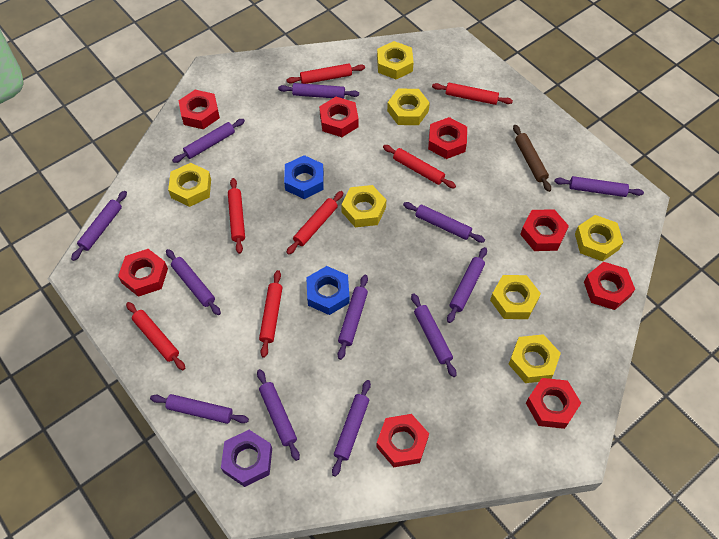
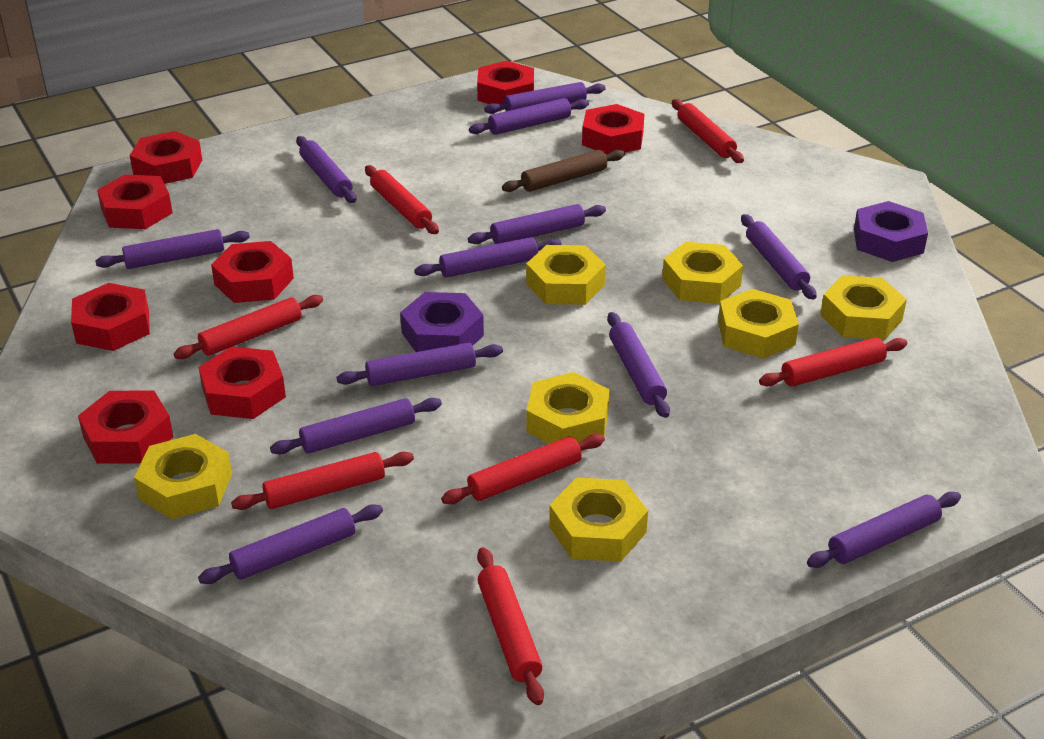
blue nut: [284,155,324,199] [306,266,350,315] = 2 -> none = 0
purple nut: [221,430,272,487] = 1 -> [400,292,484,352] [854,201,928,262] = 2

